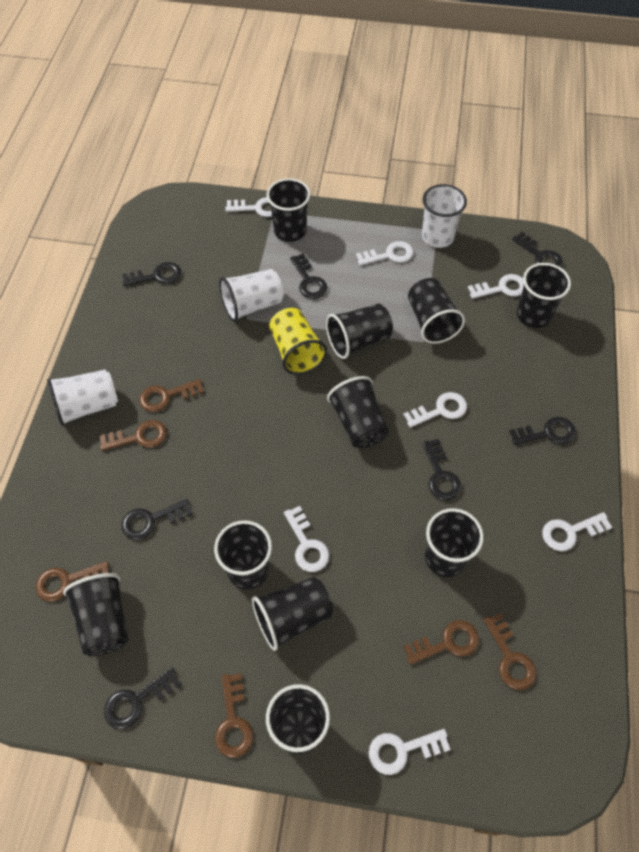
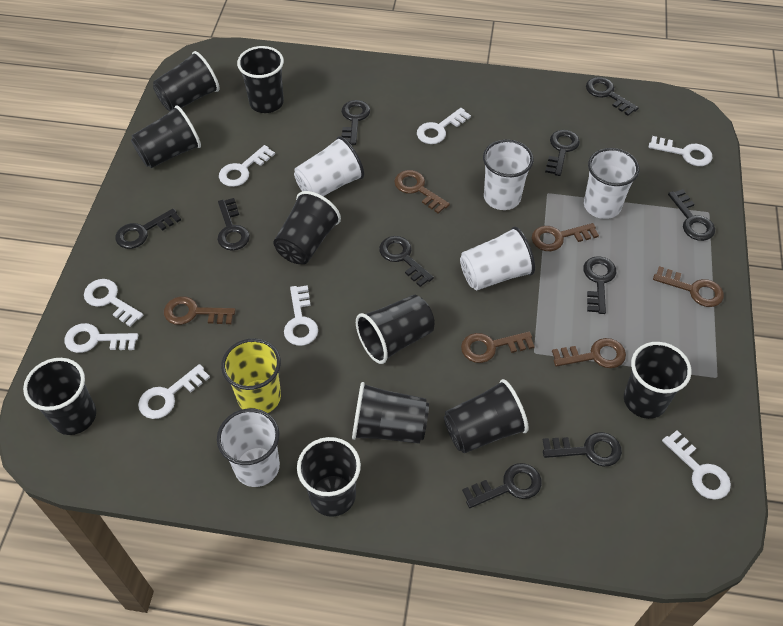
black key: [104,667,182,729] [121,499,192,540] [122,262,181,287] [290,254,327,299] [422,439,462,501] [509,417,576,445] [512,232,563,268] = 7 -> [115,208,181,249] [217,198,250,251] [341,100,370,145] [379,236,434,287] [462,463,542,508] [543,432,622,467] [545,130,580,176] [583,256,616,314] [586,77,639,116] [668,189,715,241] = 10
white cup: [47,369,118,426] [219,269,284,322] [422,184,467,248] = 3 -> [217,408,280,487] [294,136,364,196] [460,227,535,290] [483,140,534,210] [584,148,639,219] = 5
white key: [225,197,272,217] [284,506,329,572] [356,241,414,266] [369,729,451,775] [403,392,467,428] [468,274,524,299] [542,512,612,551] = 7 -> [65,323,138,353] [84,279,143,327] [138,364,210,419] [219,145,275,187] [284,285,318,346] [417,108,471,144] [649,136,713,166] [662,430,731,500] = 8

